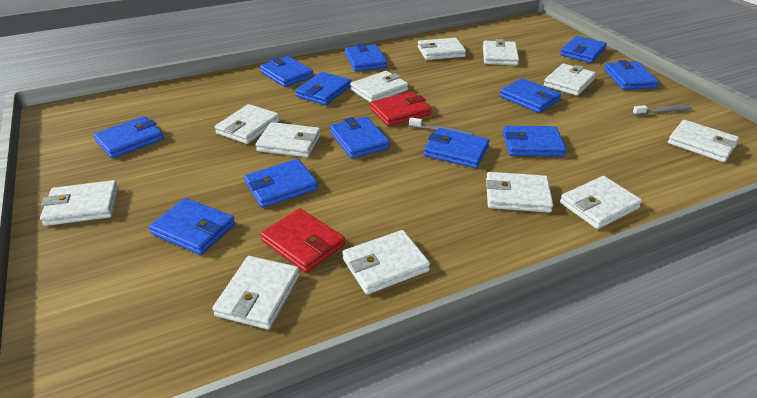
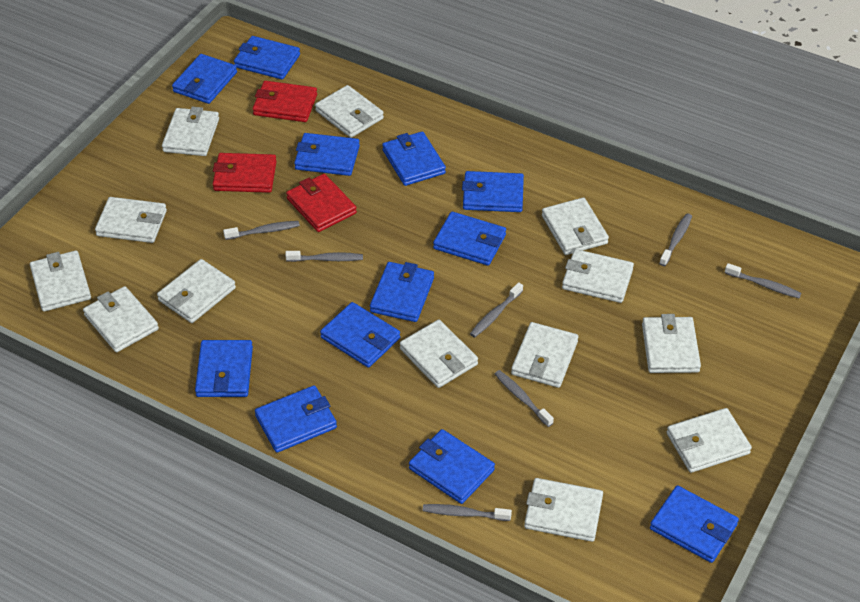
grey toothbrush: [409,117,474,135] [632,105,692,115] = 2 -> [223,221,300,240] [285,251,363,262] [423,504,512,521] [470,282,523,338] [495,370,554,427] [659,213,692,266] [725,263,801,298] = 7
red wallet: [260,208,345,273] [370,91,431,126] = 2 -> [213,153,277,193] [253,81,317,122] [286,174,357,232] = 3
white wallet: [40,180,119,226] [213,256,300,329] [215,104,280,144] [256,122,321,157] [342,230,430,295] [350,71,408,102] [418,38,466,60] [483,39,519,66] [486,172,553,213] [544,63,596,96] [560,176,642,229] [668,120,739,162] = 12 -> [30,251,91,312] [83,286,159,352] [95,197,167,243] [157,259,236,323] [162,106,219,156] [315,85,384,138] [400,320,478,388] [511,322,578,388] [524,478,603,542] [542,197,609,255] [562,249,634,303] [642,314,701,373] [667,408,752,473] = 13

